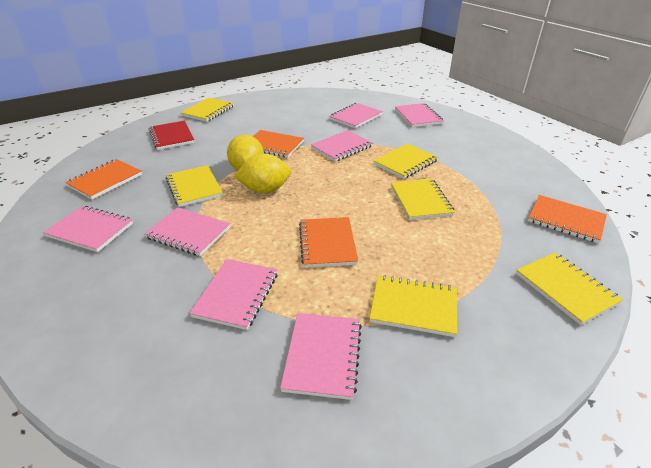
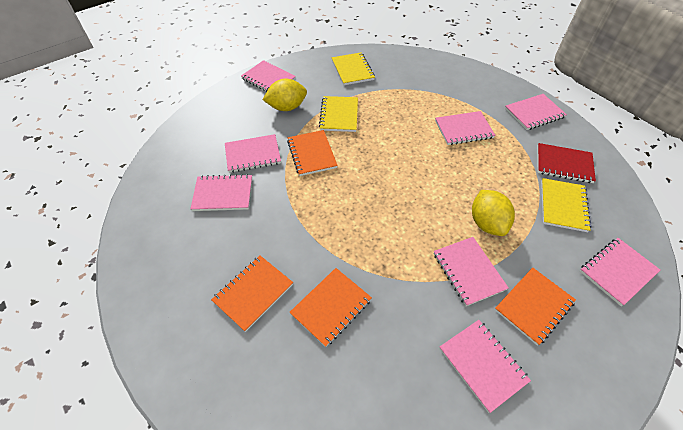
pink notebook: [43,206,133,252] [144,207,230,256] [189,259,278,330] [280,313,362,400] [310,130,373,162] [329,103,383,128] [395,103,444,127] = 7 -> [190,174,252,211] [225,134,281,173] [241,60,296,92] [434,237,509,306] [435,111,495,145] [439,320,531,413] [505,94,567,130] [580,238,660,306] = 8
yellow notebook: [166,165,223,207] [180,98,234,122] [369,275,457,337] [373,144,438,179] [391,179,455,220] [516,253,623,325] = 6 -> [319,96,358,132] [332,52,375,85] [541,178,591,232] = 3

